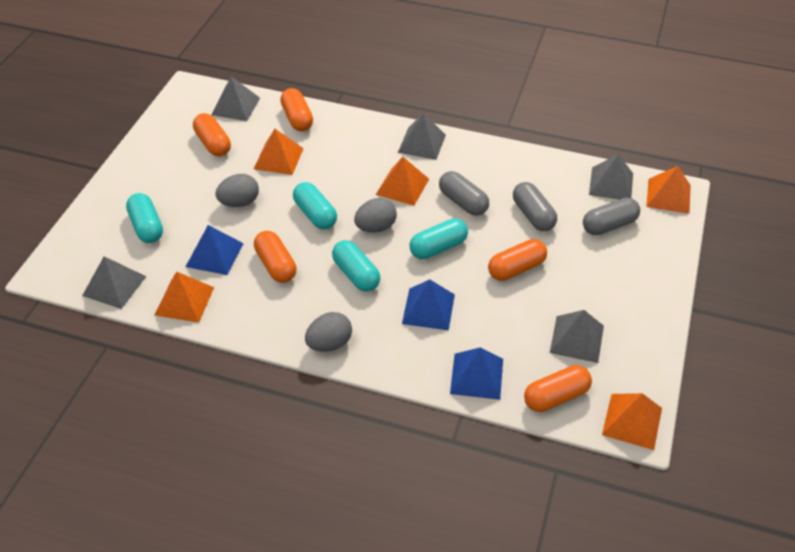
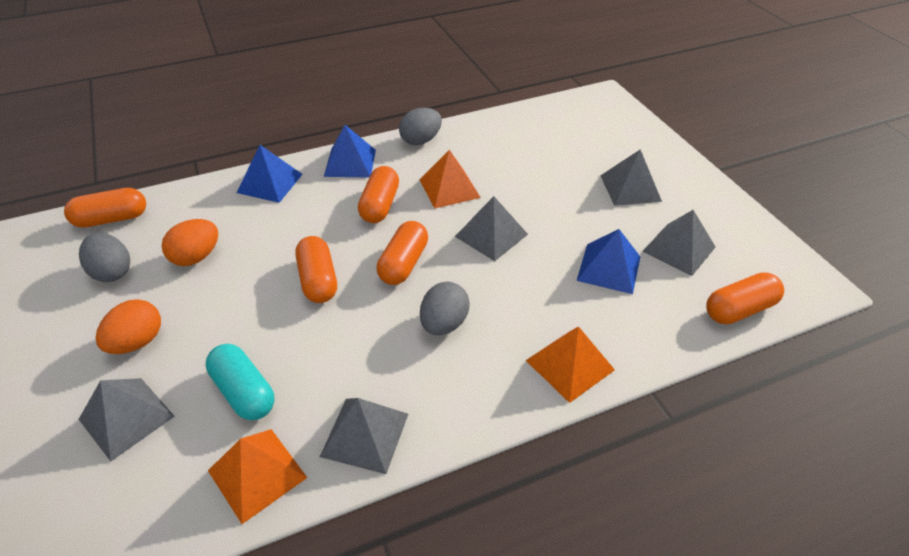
grey capsule: [439,171,489,216] [513,182,557,231] [583,198,640,235] = 3 -> none = 0
orange egg: none = 0 -> [96,299,161,354] [162,219,218,266] = 2
orange pyramid: [155,272,214,323] [254,129,304,175] [376,157,429,206] [602,393,662,450] [646,166,691,214] = 5 -> [208,429,307,524] [420,150,481,209] [526,326,615,403] = 3
turquoise capsule: [126,193,163,243] [293,182,337,229] [332,240,380,292] [410,218,468,259] = 4 -> [206,344,275,420] = 1

